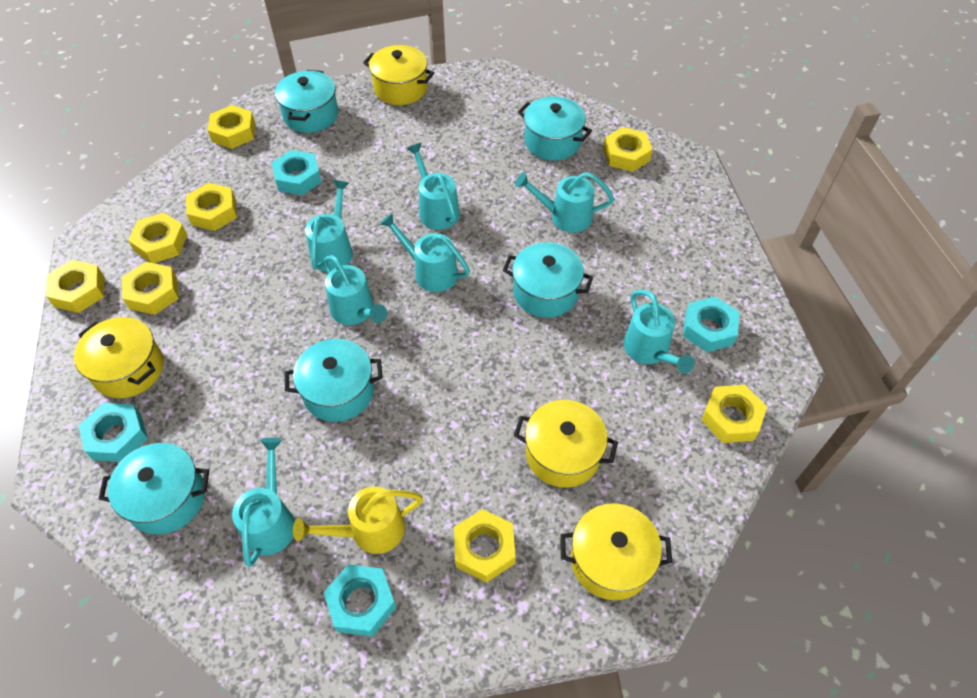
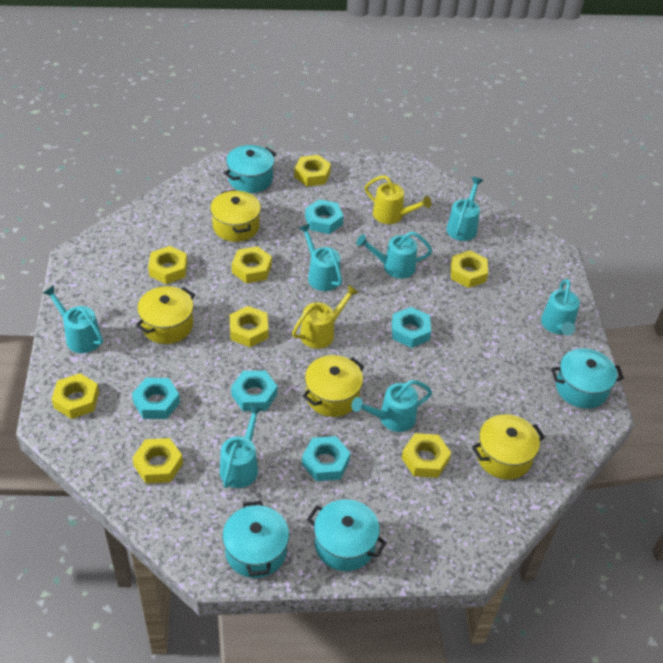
turquoise nut: [78,403,148,462] [272,150,322,195] [324,564,396,637] [683,296,739,352] = 4 -> [132,378,180,419] [231,371,277,411] [302,436,351,481] [305,199,344,234] [392,307,431,348] = 5
turquoise pot: [99,443,209,534] [275,70,338,133] [285,339,383,422] [503,242,593,318] [518,96,592,160] = 5 -> [222,501,289,578] [224,145,276,193] [307,499,387,571] [551,348,624,409] = 4
yellow watering can: [293,486,423,554] = 1 -> [292,285,359,349] [365,175,432,224] = 2

